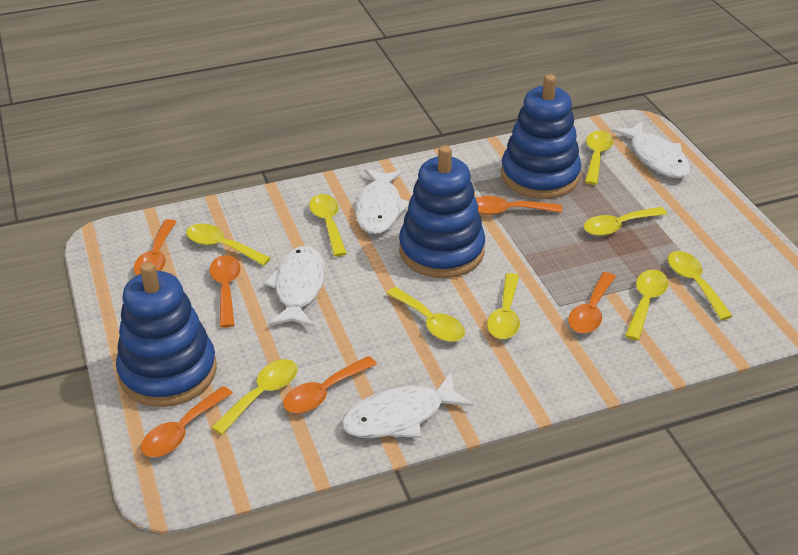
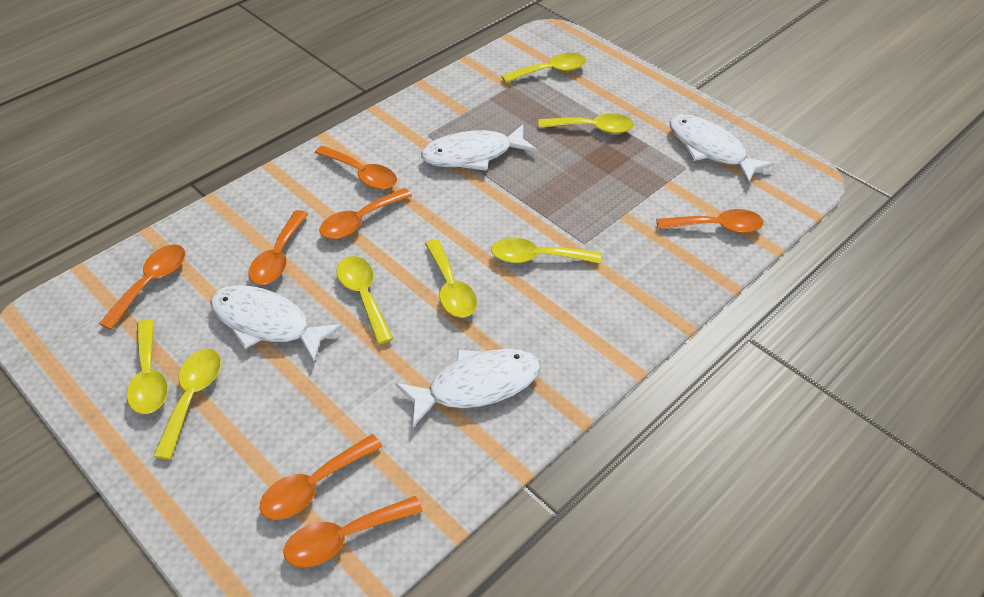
blue stacking toy: [116,262,217,407] [399,145,485,278] [501,74,581,199] = 3 -> none = 0
orange spoon: [134,219,176,275] [141,386,233,457] [209,255,241,328] [283,356,377,413] [476,196,562,215] [568,272,616,334] = 6 -> [99,244,185,330] [248,210,308,285] [260,434,383,520] [283,496,423,568] [315,146,397,189] [320,188,412,239] [656,209,764,233] = 7
yellow spoon: [186,223,271,266] [211,359,298,435] [309,194,347,257] [386,287,465,342] [487,273,520,339] [584,207,667,236] [585,131,613,185] [625,270,669,340] [668,251,733,320] = 9 -> [127,319,168,414] [153,349,221,460] [336,256,393,344] [425,239,477,318] [491,238,601,263] [501,53,586,83] [539,113,634,134] = 7

